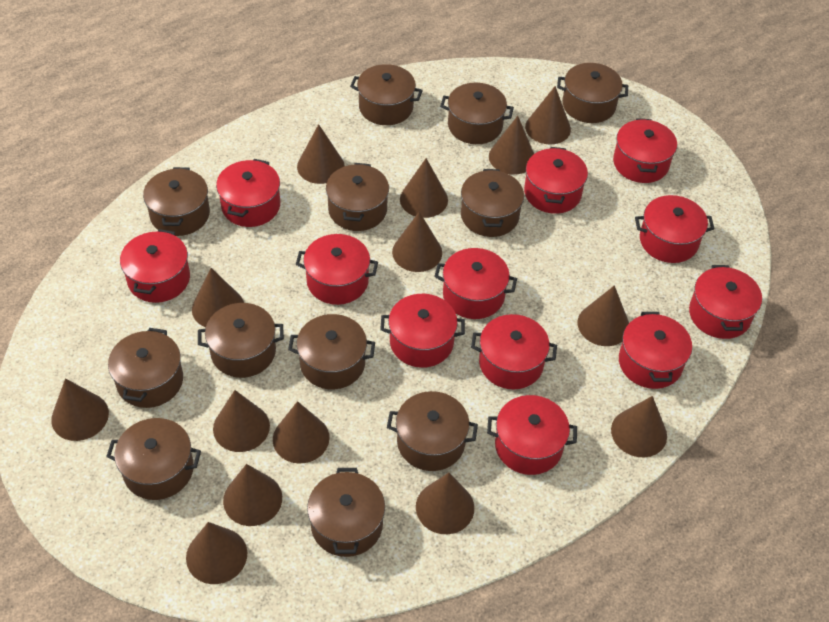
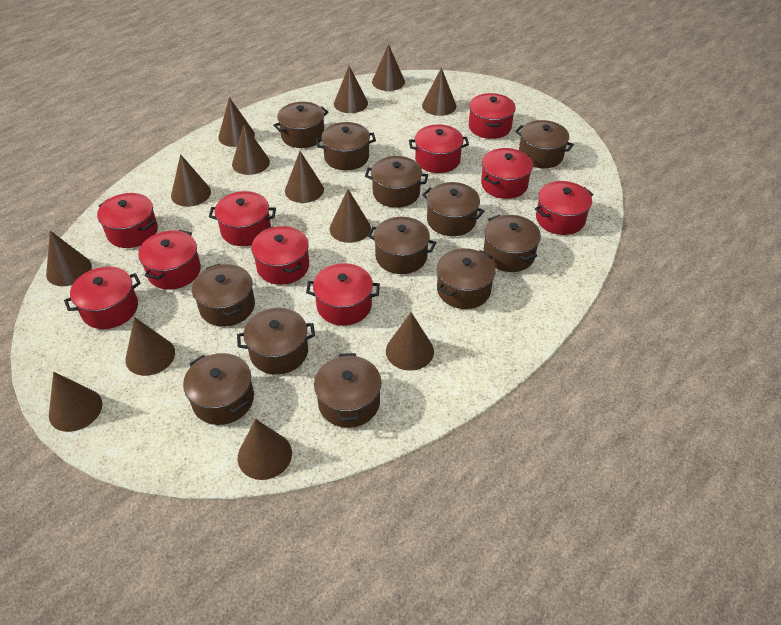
brown cone: [51,378,109,441] [186,522,247,584] [192,268,244,327] [213,390,270,452] [223,464,282,526] [273,401,330,464] [297,124,345,184] [392,212,442,272] [400,158,448,218] [416,473,474,534] [489,116,534,175] [525,86,571,145] [578,285,629,346] [611,396,667,457] = 14 -> [46,231,92,286] [49,372,102,432] [126,317,175,376] [171,154,211,207] [218,97,255,147] [232,124,270,175] [238,419,292,480] [285,151,324,203] [330,189,371,243] [334,66,368,113] [372,44,405,91] [386,312,434,371] [422,67,456,116] = 13
red pot: [120,229,190,303] [216,159,280,227] [296,234,378,305] [380,294,465,368] [434,248,517,319] [471,314,557,389] [487,395,577,475] [524,147,588,214] [613,118,677,183] [619,312,692,389] [635,195,715,263] [689,265,762,339] = 12 -> [64,267,141,329] [97,193,158,248] [139,230,201,290] [209,191,276,246] [251,226,309,285] [306,263,380,326] [409,125,469,173] [469,93,516,139] [481,148,533,199] [535,181,594,235] = 10

